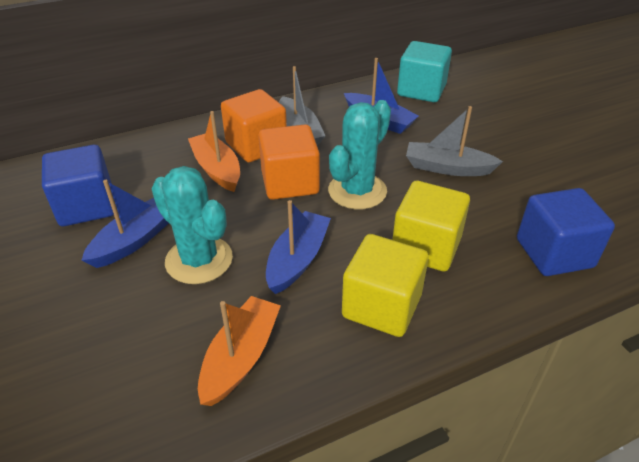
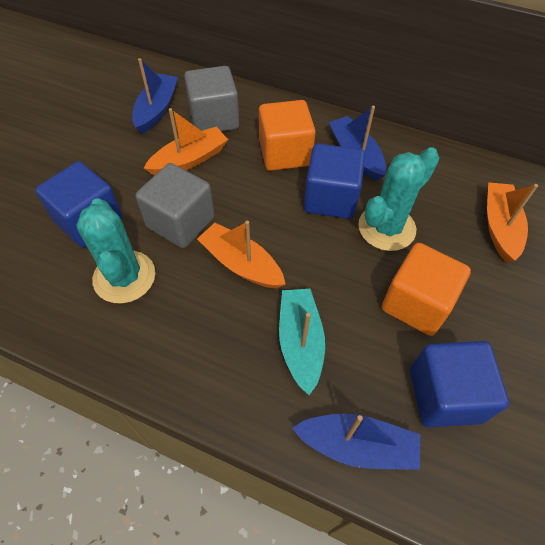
blue cube: [42,145,114,226] [517,188,615,276] = 2 -> [35,161,123,247] [304,144,365,219] [410,341,509,427] = 3
grey boat: [279,66,325,146] [406,106,503,176] = 2 -> none = 0
grey cube: none = 0 -> [135,163,214,248] [184,66,239,132] = 2
orange boat: [188,111,240,192] [198,296,281,406] = 2 -> [144,108,228,176] [197,221,286,288] [487,182,538,262] = 3
turquoise boat: none = 0 -> [279,289,325,395] = 1
turquoise cube: [397,41,452,102] = 1 -> none = 0
yellow cube: [342,234,429,337] [392,181,470,272] = 2 -> none = 0

